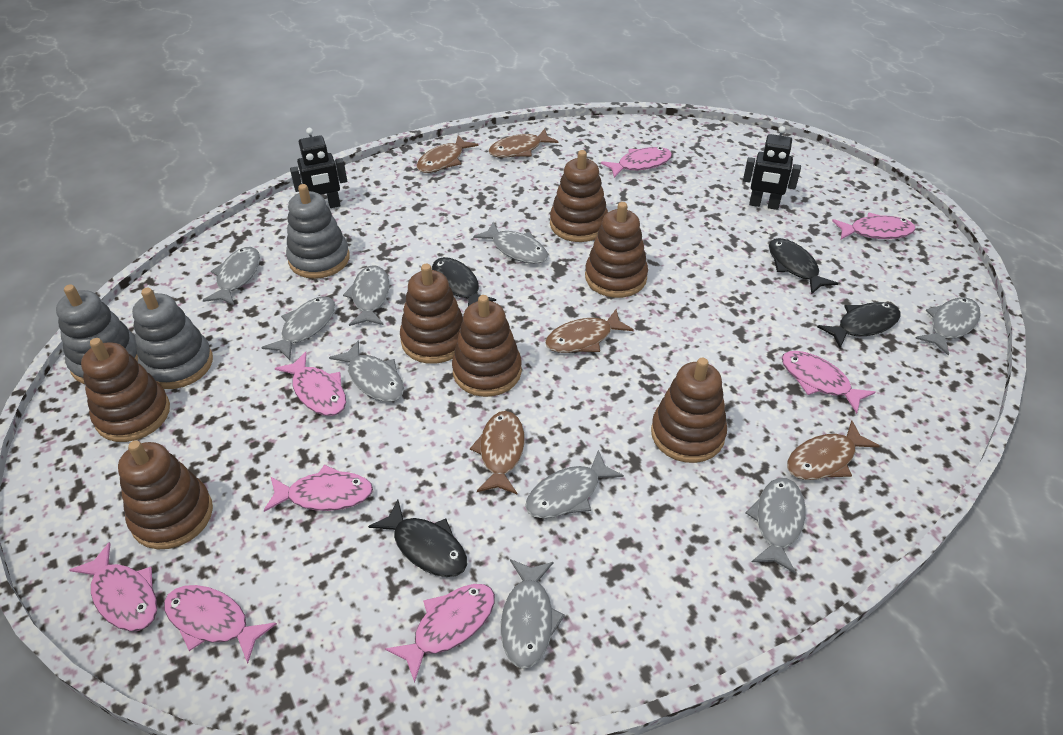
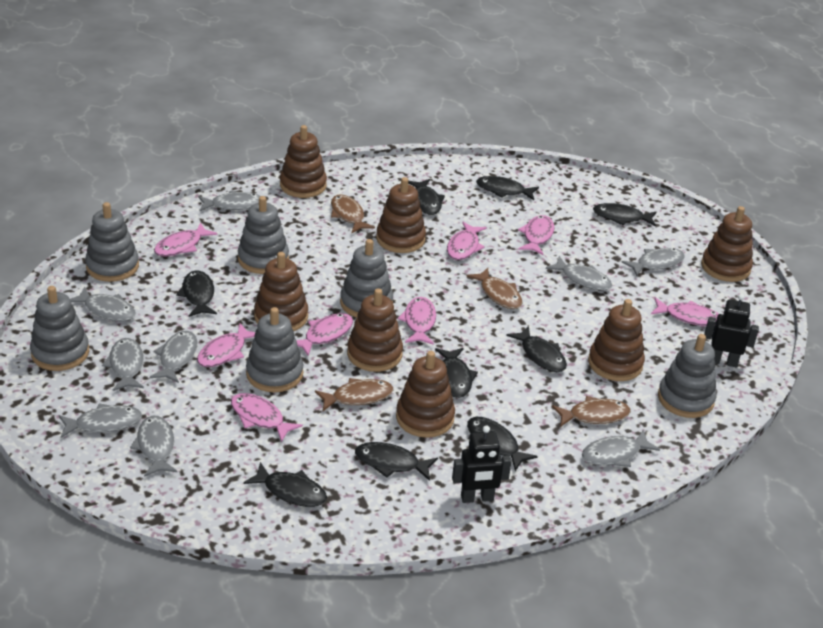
black fish: [368,500,467,577] [432,257,496,306] [769,238,838,295] [817,302,900,348] = 4 -> [176,270,217,317] [243,462,327,507] [355,442,438,481] [408,179,445,215] [435,348,478,398] [467,417,538,471] [476,176,539,200] [506,326,567,372] [593,203,656,226] = 9
brown fish: [417,135,478,173] [470,411,525,494] [488,129,558,158] [545,309,634,353] [787,420,880,480] = 5 -> [315,378,393,411] [331,194,375,233] [467,268,523,309] [552,396,631,427] = 4
grey stacking toy: [56,284,138,384] [132,288,213,389] [286,184,350,279] = 3 -> [30,286,89,371] [85,202,139,282] [238,196,289,274] [246,307,303,392] [340,239,393,317] [658,334,716,418] = 6

